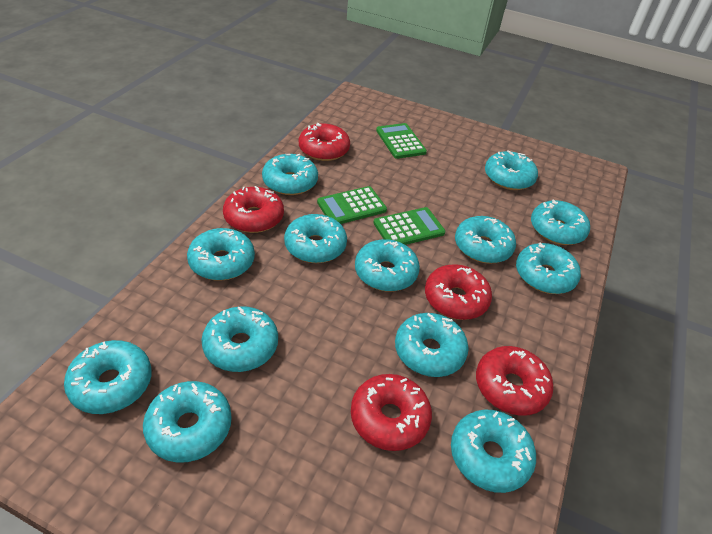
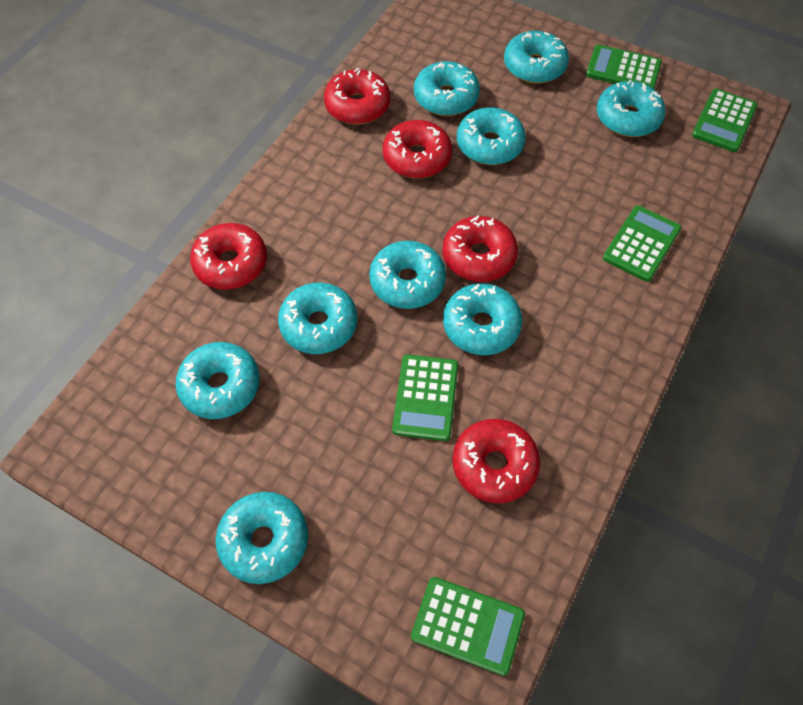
green calculator: [317,186,387,224] [373,207,445,245] [376,123,427,159] = 3 -> [392,354,458,441] [411,577,525,676] [586,45,662,89] [603,205,682,282] [692,89,758,152] = 5
turquoise donut: [64,340,152,414] [143,381,232,463] [187,228,255,281] [201,306,278,372] [262,154,318,195] [284,214,347,263] [355,239,420,292] [395,313,469,377] [451,410,536,493] [455,216,516,264] [485,151,538,190] [516,243,581,294] [531,199,590,245] = 13 -> [176,342,260,419] [216,492,308,584] [278,282,357,354] [369,241,446,309] [414,61,480,116] [443,283,522,355] [457,107,526,165] [504,31,569,83] [597,80,666,137] = 9

